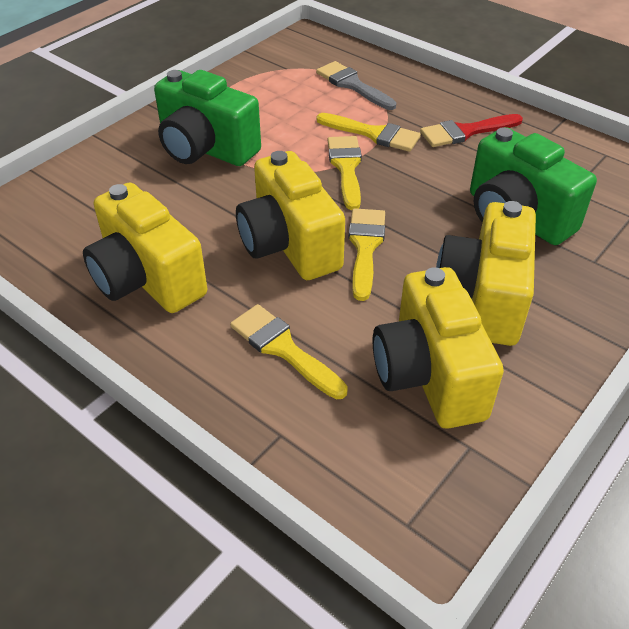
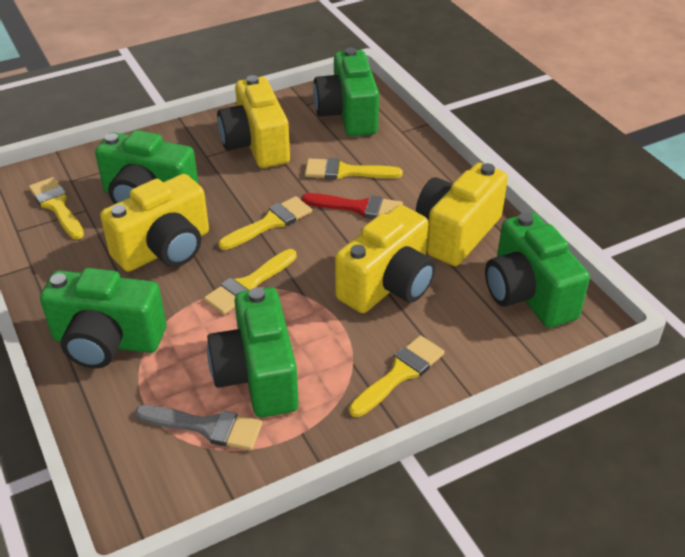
green camera: [154,70,261,166] [470,127,597,245] = 2 -> [40,268,166,368] [95,130,198,204] [207,287,299,418] [313,48,379,136] [485,212,590,328] = 5
yellow brush: [230,304,348,399] [316,113,421,152] [327,136,362,210] [349,208,385,301] = 4 -> [29,177,84,239] [204,249,297,315] [218,196,312,250] [305,158,403,179] [349,335,445,417] = 5

